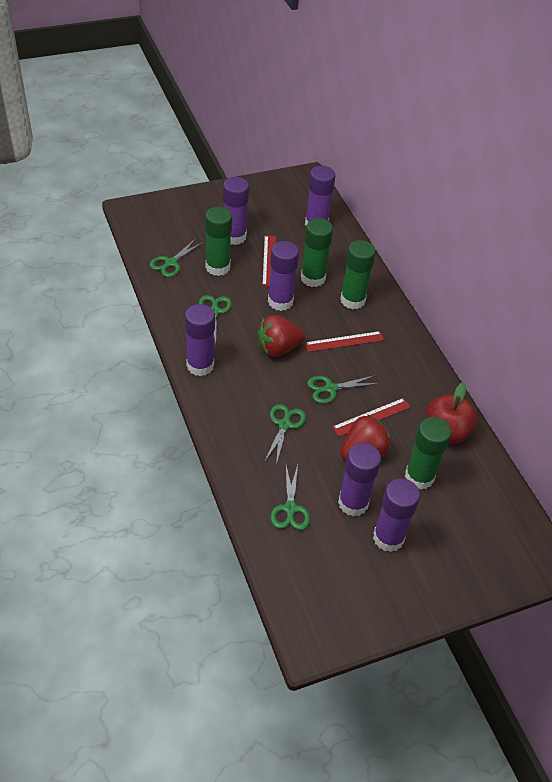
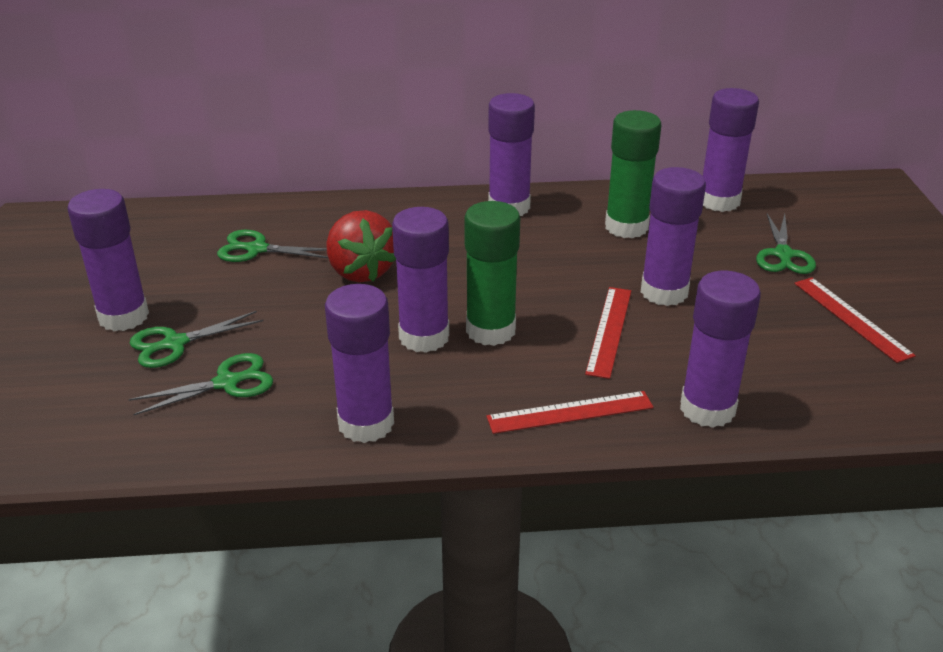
green glue stick: [205,207,232,276] [301,218,333,287] [340,240,376,310] [405,417,451,490] = 4 -> [464,201,520,346] [605,110,661,238] = 2
green scissors: [150,238,203,277] [199,295,232,343] [265,404,306,465] [270,465,310,530] [307,376,379,404] = 5 -> [129,353,273,415] [130,311,263,368] [217,230,328,262] [756,213,816,274] = 4
purple glue stick: [185,304,215,376] [223,177,249,245] [268,241,299,311] [305,166,336,225] [338,443,381,517] [373,478,420,552] = 6 -> [67,189,149,331] [325,284,394,443] [392,207,449,353] [488,93,535,216] [641,167,706,306] [680,271,761,428] [703,88,759,212] = 7
red apple: [426,382,478,444] = 1 -> none = 0
red strawberry: [257,315,305,357] [340,414,391,461] = 2 -> [326,210,396,282] = 1

